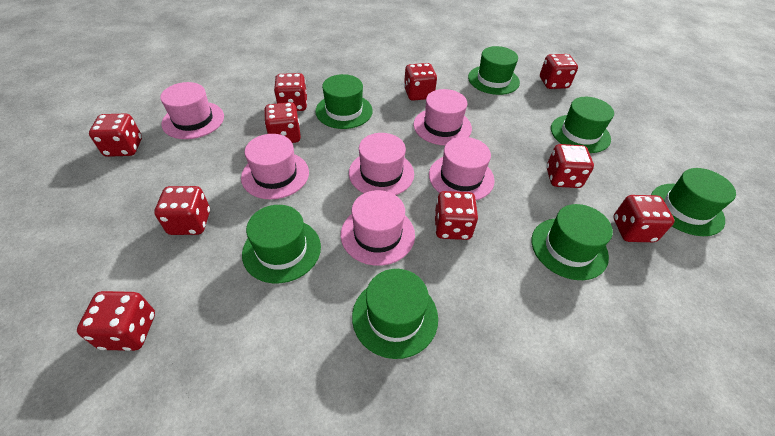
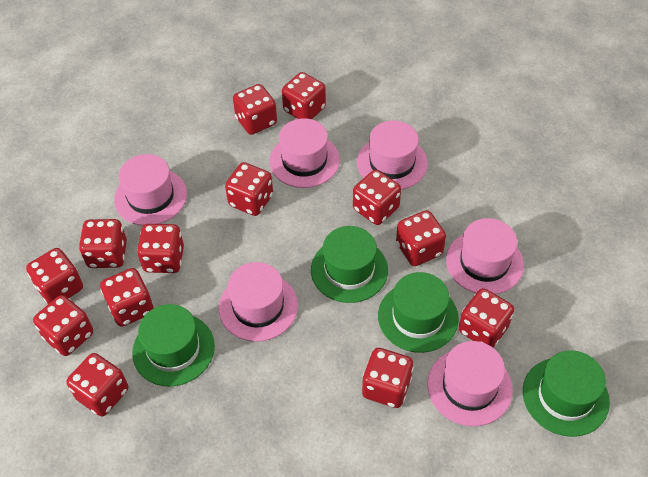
green hat: [242,205,321,283] [315,74,373,129] [352,269,438,359] [468,46,520,95] [532,204,613,280] [551,97,614,153] [651,168,736,236] = 7 -> [132,304,215,386] [311,226,388,303] [378,272,459,353] [523,350,610,437] = 4
red dice: [77,291,155,351] [89,114,142,157] [154,186,210,235] [264,102,301,143] [274,73,307,111] [404,63,437,101] [434,191,478,240] [540,54,578,89] [546,144,594,188] [613,195,675,242] = 10 -> [26,248,83,304] [33,295,93,356] [66,353,128,417] [79,219,127,268] [100,268,154,327] [137,224,184,273] [225,162,273,216] [233,84,277,135] [282,72,326,119] [353,170,401,225] [362,348,414,408] [396,210,446,266] [459,288,514,347] = 13

